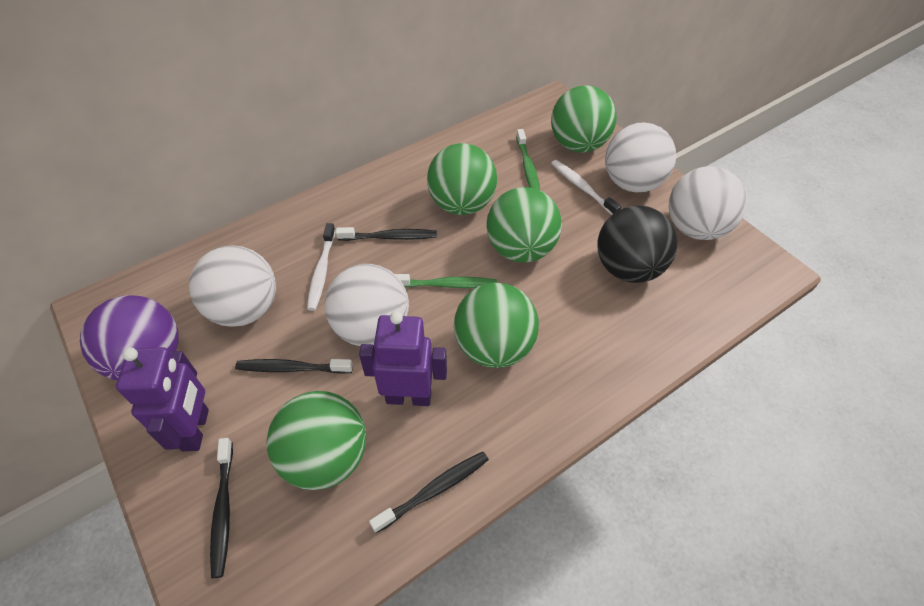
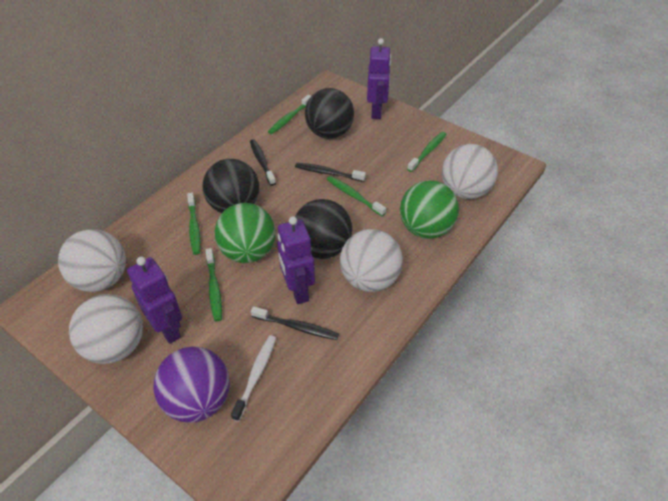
black ball: [598,206,678,283] = 1 -> [203,159,259,213] [295,199,352,259] [305,88,354,139] = 3
black toothbrush: [210,438,233,578] [235,359,353,374] [336,227,437,241] [369,451,489,533] = 4 -> [250,139,276,186] [251,306,339,340] [295,163,366,182] = 3
green ball: [267,391,366,490] [427,143,497,215] [454,283,539,368] [487,187,562,263] [551,85,617,153] = 5 -> [215,203,276,263] [400,180,459,239] = 2
green toothbrush: [395,274,497,288] [516,129,540,190] = 2 -> [187,192,201,255] [206,248,222,321] [268,95,311,134] [327,176,386,216] [407,132,446,172] = 5
purple robot: [116,347,209,451] [359,311,447,406] = 2 -> [127,257,182,344] [277,216,315,304] [367,38,391,119] = 3
white toothbrush: [307,223,336,311] [551,160,621,215] = 2 -> [231,335,276,421] = 1

